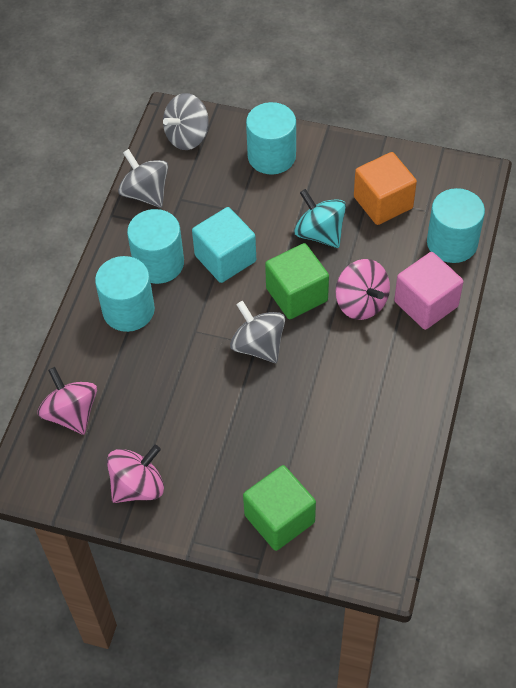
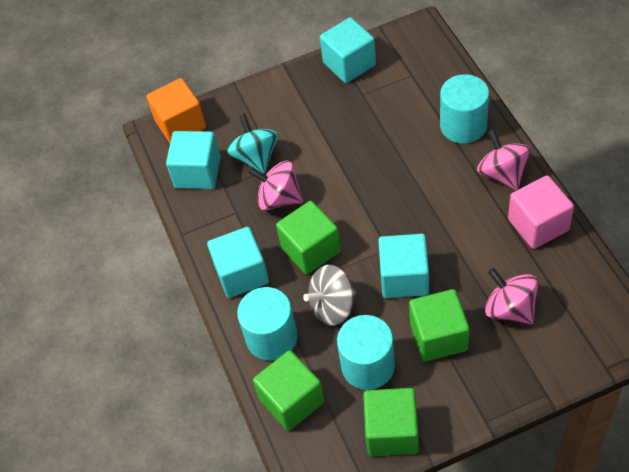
green cube: [243,465,316,551] [265,243,329,319] = 2 -> [253,350,325,431] [276,201,341,275] [363,388,419,456] [409,289,470,361] = 4
grey spinning top: [118,149,168,208] [163,93,209,150] [230,301,285,363] = 3 -> [303,265,357,326] = 1
turquoise cube: [192,207,256,283] = 1 -> [166,131,221,189] [207,227,269,298] [320,17,376,83] [378,234,429,298] = 4
turquoise cylinder: [95,256,155,332] [127,209,184,284] [246,102,296,175] [427,188,485,263] = 4 -> [237,287,298,361] [337,315,395,390] [440,74,489,144] = 3

